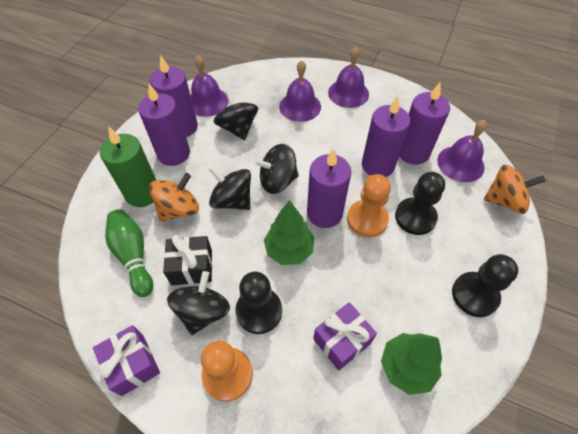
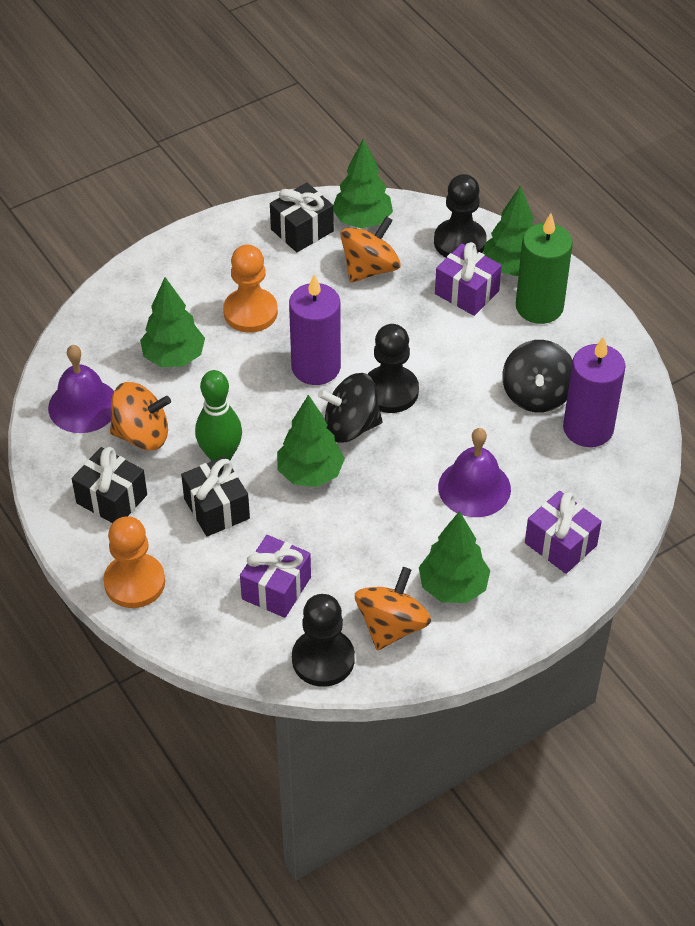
black gift: [163,235,212,285] = 1 -> [72,447,147,523] [181,456,250,537] [270,183,334,252] = 3
black spinning top: [167,271,230,335] [209,166,251,210] [214,90,258,140] [254,144,299,194] = 4 -> [318,373,383,443] [502,340,573,413] = 2
green tree: [264,200,314,265] [381,333,442,395] = 2 -> [140,277,205,367] [277,395,345,487] [333,139,393,228] [419,511,490,603] [483,186,534,276] = 5
orange spinning top: [149,173,199,222] [484,164,546,214] = 2 -> [110,382,171,450] [340,216,401,283] [355,567,431,650] = 3
purple bell: [191,56,229,117] [279,60,321,122] [328,47,369,108] [437,120,487,182] = 4 -> [48,345,114,433] [438,428,511,517] = 2
purple candle: [138,84,190,166] [150,55,198,137] [307,149,351,228] [362,96,411,177] [399,83,450,165] = 5 -> [289,274,341,385] [563,336,626,447] = 2
purple gift: [93,325,160,396] [313,302,377,371] = 2 -> [240,535,311,618] [435,242,502,316] [525,491,602,574] = 3

